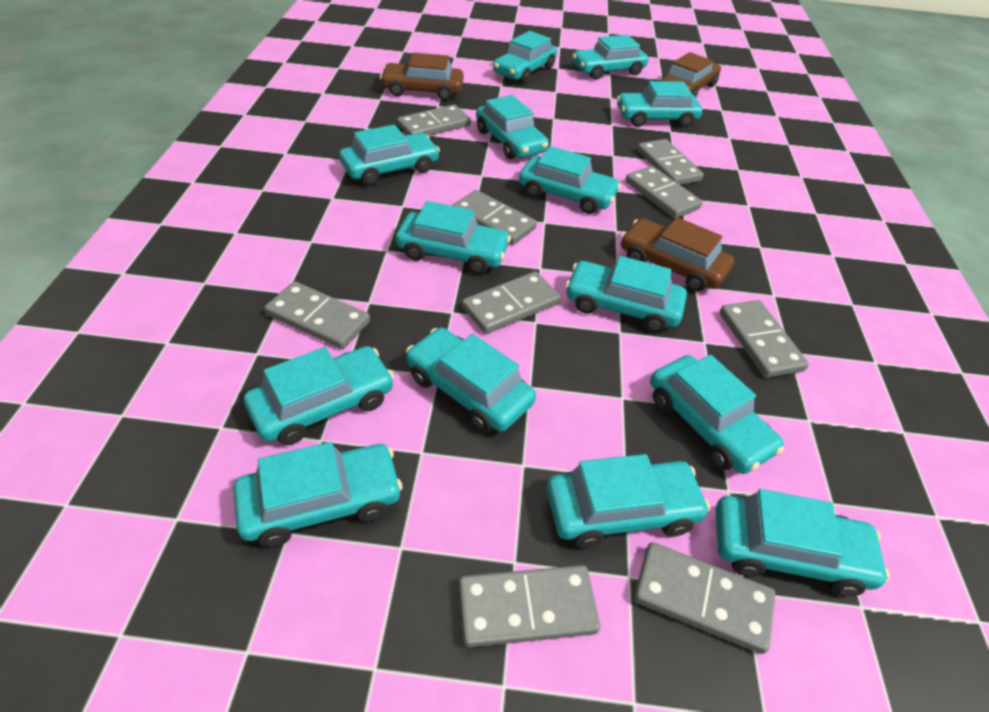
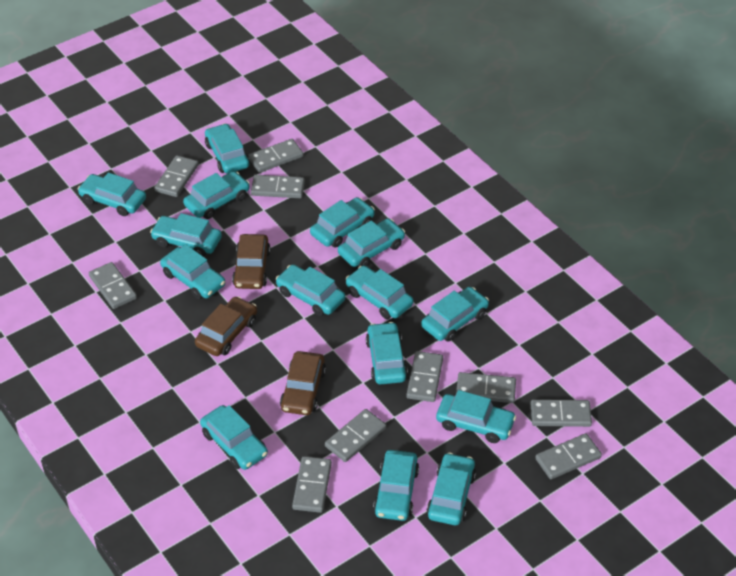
grey domino: [264,281,370,349] [397,105,471,136] [452,190,537,245] [459,565,600,648] [462,271,561,334] [626,166,702,218] [634,542,775,654] [637,139,704,185] [720,300,809,378] = 9 -> [89,262,137,309] [154,155,199,197] [248,139,303,173] [251,175,305,198] [292,456,332,513] [325,409,386,462] [406,351,443,402] [456,372,516,403] [531,399,592,427] [535,433,602,479] = 10
turquoise car: [233,442,402,547] [244,346,394,445] [339,125,440,185] [396,201,511,274] [406,327,536,432] [476,95,549,159] [493,31,557,83] [519,146,621,214] [547,454,710,548] [565,256,687,333] [572,35,648,80] [617,81,702,127] [650,355,784,474] [716,489,890,596] = 14 -> [78,172,146,216] [150,213,222,257] [160,245,225,299] [183,171,250,219] [200,405,268,470] [205,124,250,174] [276,264,345,316] [310,197,375,248] [338,218,405,267] [346,265,413,319] [366,322,408,384] [373,450,419,521] [421,287,489,342] [427,453,476,525] [436,390,516,443] = 15

